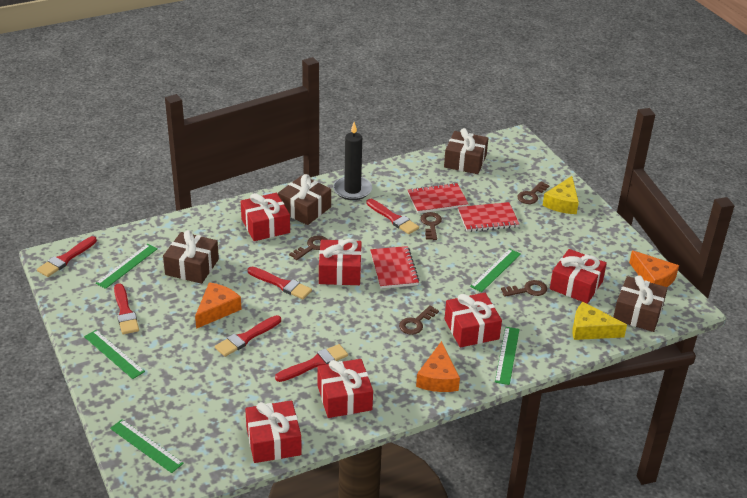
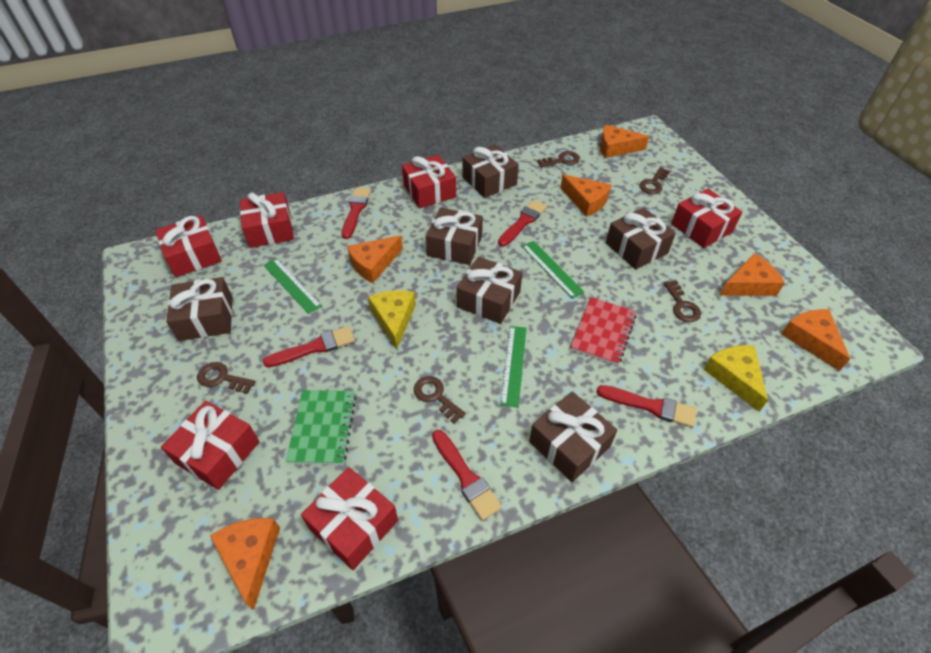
black candle: [333,122,372,200] = 1 -> none = 0
brown gift: [163,230,219,284] [278,174,331,225] [444,128,489,174] [613,275,668,332] = 4 -> [166,277,232,341] [426,207,483,265] [457,257,522,324] [462,145,519,198] [529,391,617,482] [606,208,676,269] = 6
green notebook: none = 0 -> [286,390,356,465] = 1
green ruler: [84,330,145,379] [96,244,158,289] [110,419,184,473] [470,249,521,292] [495,327,520,385] = 5 -> [263,258,322,314] [500,326,527,407] [522,241,585,299] = 3
orange cheese: [195,282,242,329] [416,341,460,392] [629,250,679,287] = 3 -> [210,518,280,610] [347,235,403,283] [560,174,611,217] [600,124,649,158] [720,253,785,296] [781,309,850,371] = 6
red brush: [37,236,97,277] [114,283,139,334] [215,315,281,357] [248,267,312,299] [275,344,348,382] [366,199,419,234] = 6 -> [263,326,355,367] [342,188,371,239] [432,430,502,521] [498,200,547,247] [597,385,697,427] = 5
red notebook: [370,246,419,289] [408,183,468,213] [458,202,519,232] = 3 -> [570,297,637,366] = 1

